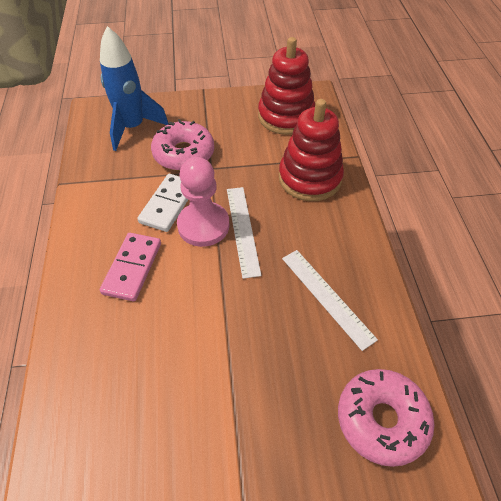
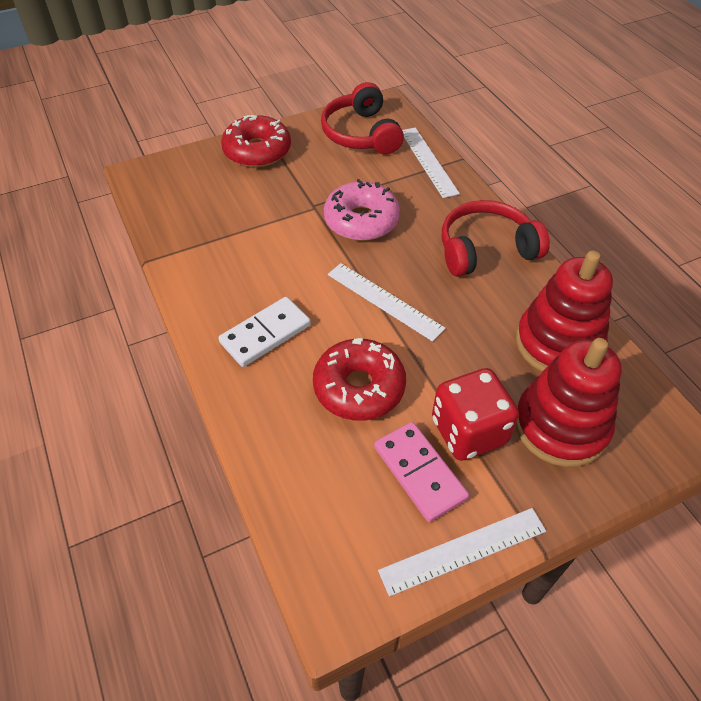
blue rocket: [100,26,168,151] = 1 -> none = 0
pink donut: [151,119,214,171] [338,369,435,467] = 2 -> [324,179,400,241] = 1
pink pawn: [177,157,229,247] = 1 -> none = 0
red dice: none = 0 -> [432,368,519,461] = 1
red donut: none = 0 -> [221,115,291,168] [313,338,406,421] = 2
red headphones: none = 0 -> [321,82,404,155] [442,200,550,277] = 2
white ruler: [227,187,262,279] [282,250,378,351] = 2 -> [328,263,446,342] [378,508,546,597] [402,127,460,198] = 3

